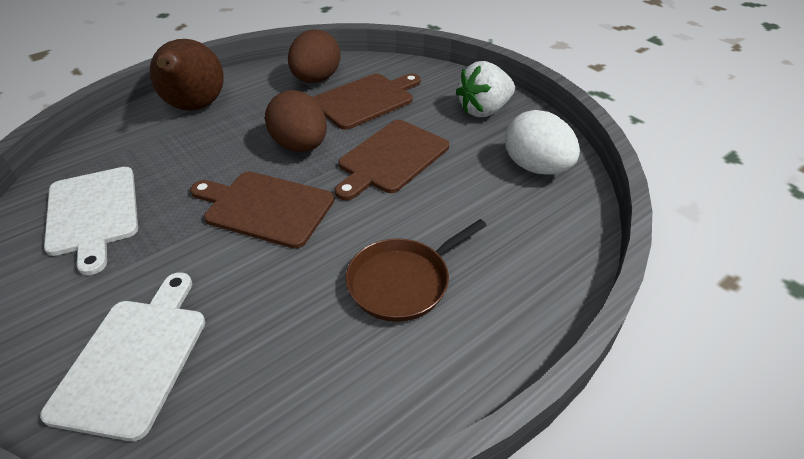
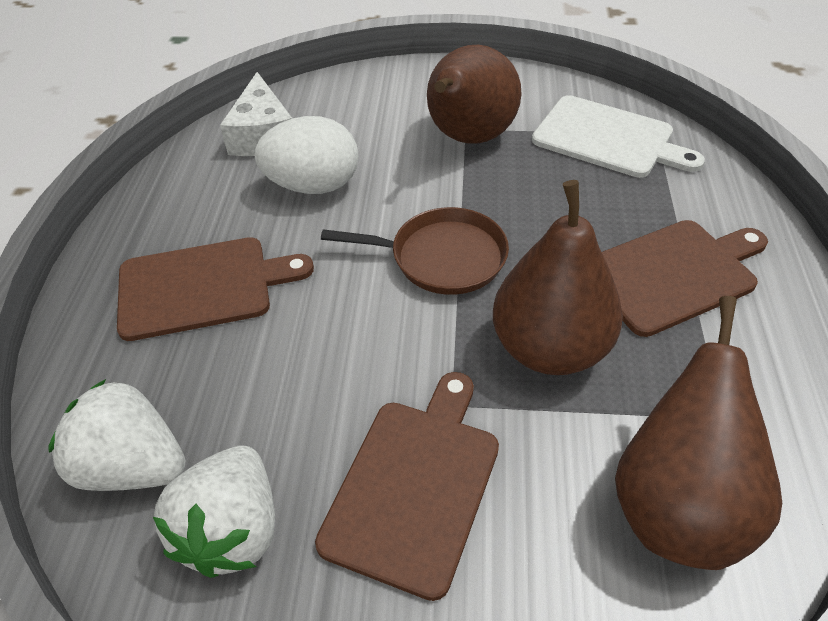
brown egg: [265,90,327,152] [288,29,341,83] = 2 -> none = 0
brown pear: [150,39,224,111] = 1 -> [427,45,521,144] [493,180,623,375] [615,296,782,570] = 3
white cheese: none = 0 -> [220,72,292,156] = 1
white cutting board: [40,273,205,441] [44,167,138,275] = 2 -> [532,95,705,178] = 1
white strawberry: [456,61,515,117] = 1 -> [49,379,186,491] [153,446,275,578] = 2

